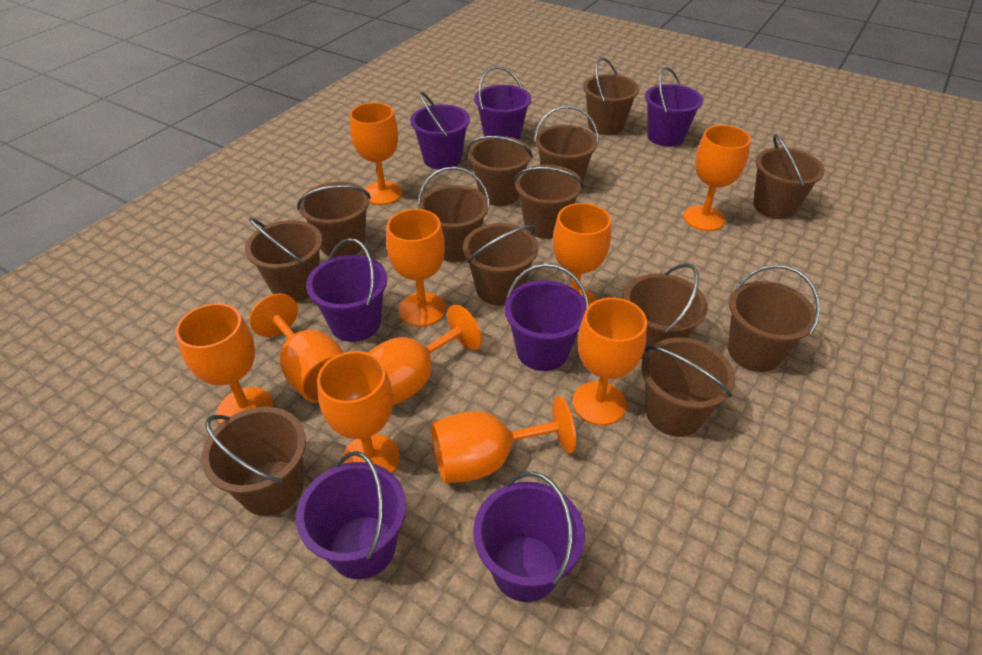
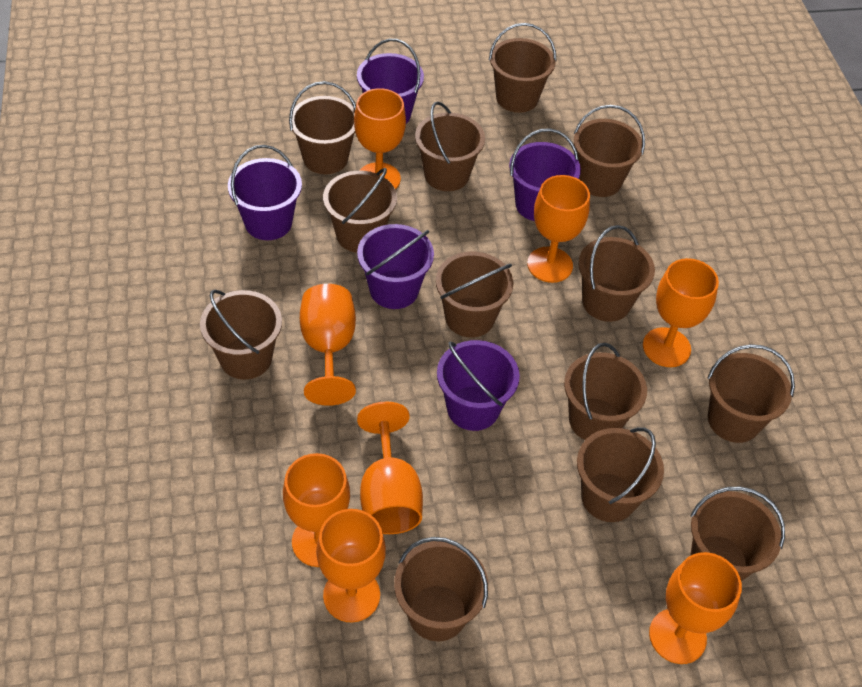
orange goblet: [176,303,273,424] [249,293,344,402] [317,351,400,473] [350,102,402,205] [368,304,482,406] [386,209,446,327] [431,396,576,484] [553,203,611,305] [573,297,647,425] [683,125,751,231] = 10 -> [283,453,350,567] [300,284,356,406] [316,509,386,622] [354,88,406,189] [357,402,423,534] [527,175,590,283] [643,258,719,367] [649,552,742,664] = 8
purple bucket: [296,451,406,579] [306,238,387,342] [410,92,470,170] [473,472,585,602] [474,66,531,140] [504,264,589,371] [645,67,703,147] = 7 -> [228,145,302,240] [357,39,424,124] [357,224,434,309] [437,340,520,431] [509,128,581,221] = 5

